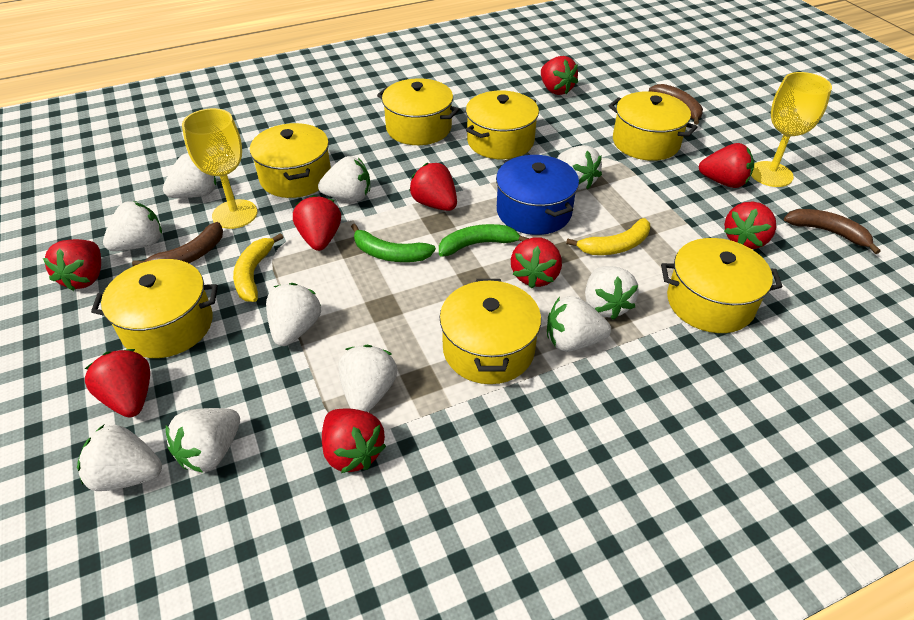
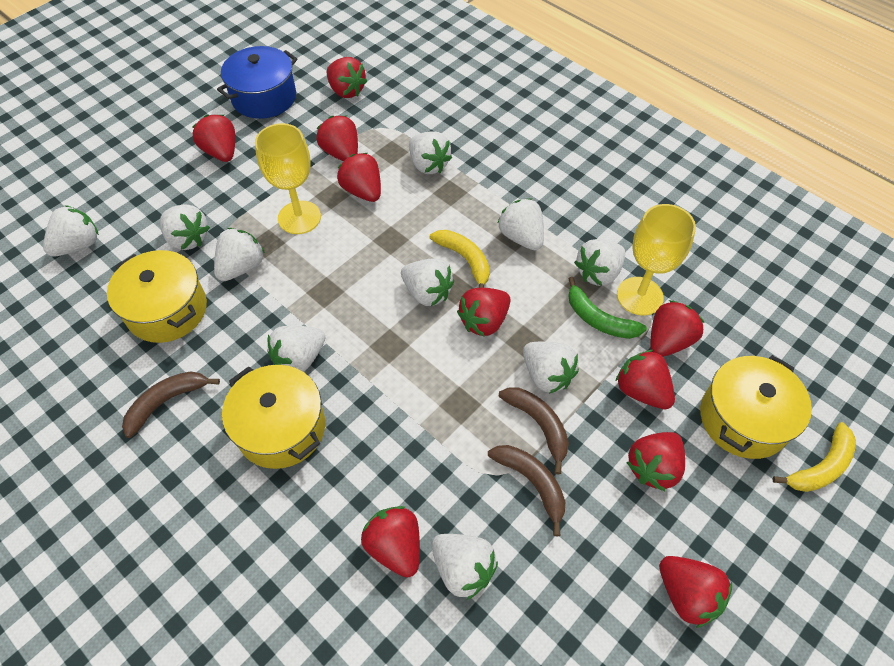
green banana: [351,224,436,262] [439,224,530,257] = 2 -> [568,277,647,339] = 1
red strawberry: [43,239,101,291] [85,349,150,418] [293,195,341,251] [322,408,386,473] [409,163,457,211] [511,237,562,288] [541,56,578,95] [699,143,754,188] [724,202,776,249] = 9 -> [192,115,235,162] [316,116,358,161] [327,57,367,98] [337,153,381,202] [361,506,420,578] [457,288,511,337] [615,350,675,409] [626,432,685,491] [650,300,705,357] [659,556,732,628] = 10
yellow pot: [91,259,218,358] [250,123,331,198] [377,78,460,145] [440,279,541,384] [466,90,539,160] [609,91,698,161] [661,238,782,333] = 7 -> [107,250,207,343] [222,365,325,469] [700,355,812,459] = 3

